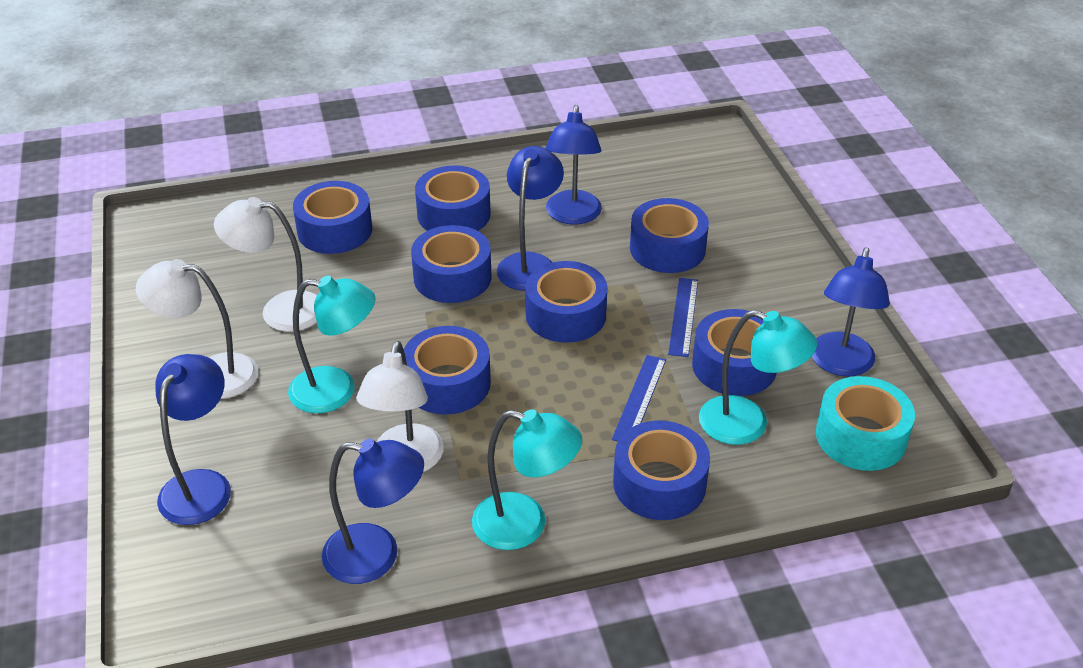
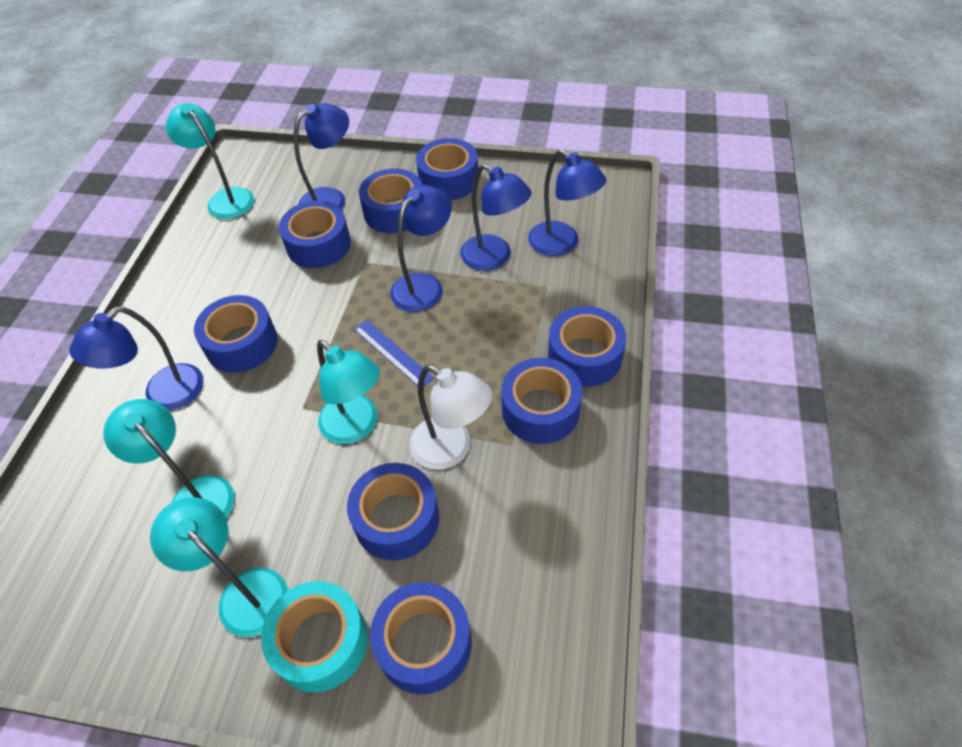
blue ruler: [612,355,666,442] [668,278,698,357] = 2 -> [354,320,434,386] = 1
turquoise lamp: [288,276,375,413] [472,409,582,550] [699,310,817,445] = 3 -> [103,399,235,518] [150,497,288,637] [165,103,254,219] [317,340,380,444] = 4
white lamp: [136,259,258,399] [214,197,317,332] [356,341,444,472] = 3 -> [409,365,492,470] = 1

